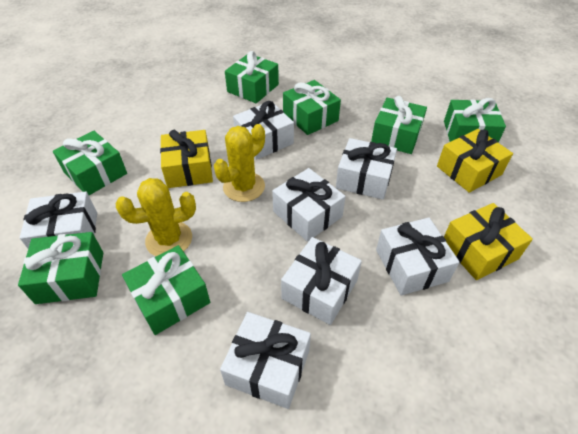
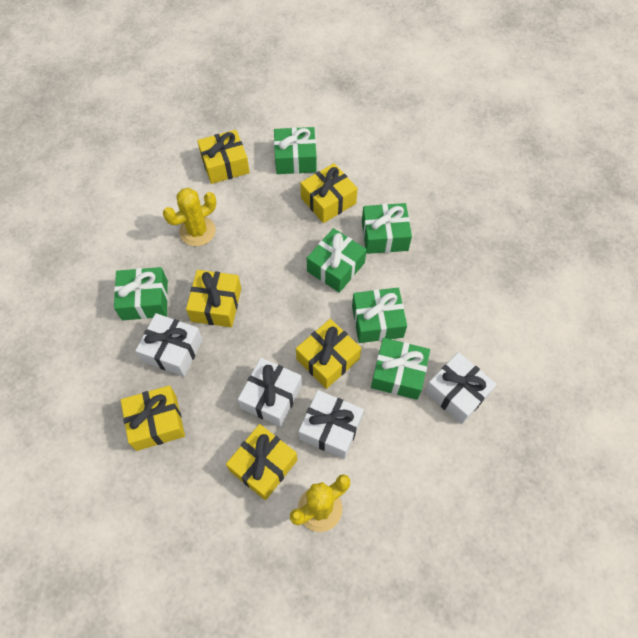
green gift: [18,232,103,304] [53,131,127,195] [122,245,210,335] [225,51,279,103] [283,80,341,135] [371,96,427,154] [444,98,506,143] = 7 -> [114,267,168,321] [274,127,317,174] [307,228,367,293] [352,288,407,343] [362,203,412,254] [371,338,430,400] = 6
white gift: [20,191,97,249] [220,312,311,409] [233,101,294,160] [272,168,345,242] [281,237,362,325] [336,138,397,200] [376,218,459,295] = 7 -> [135,313,203,377] [238,358,302,427] [299,390,364,459] [425,352,497,424] = 4
yellow gift: [160,130,213,188] [437,129,513,193] [444,203,533,280] = 3 -> [121,385,185,451] [186,270,241,327] [197,130,250,184] [226,424,297,500] [296,319,361,389] [300,163,358,223] = 6

